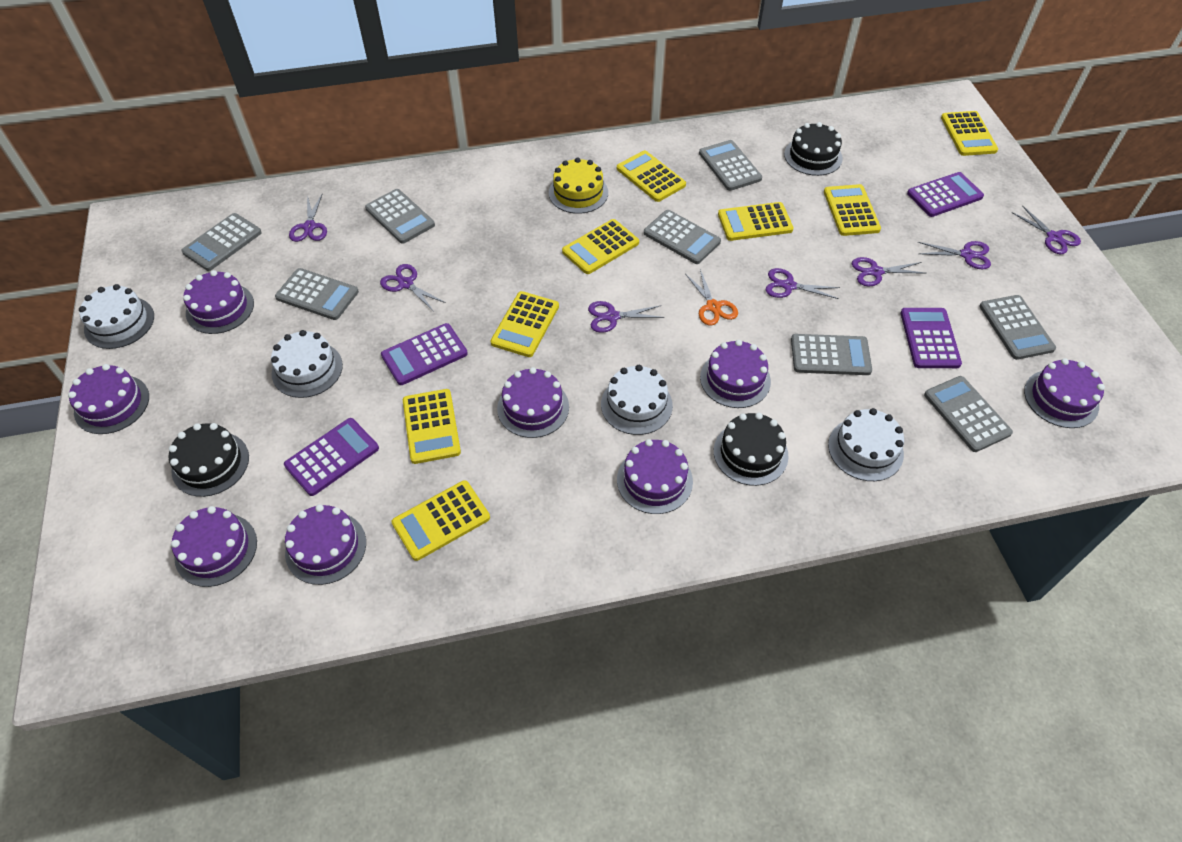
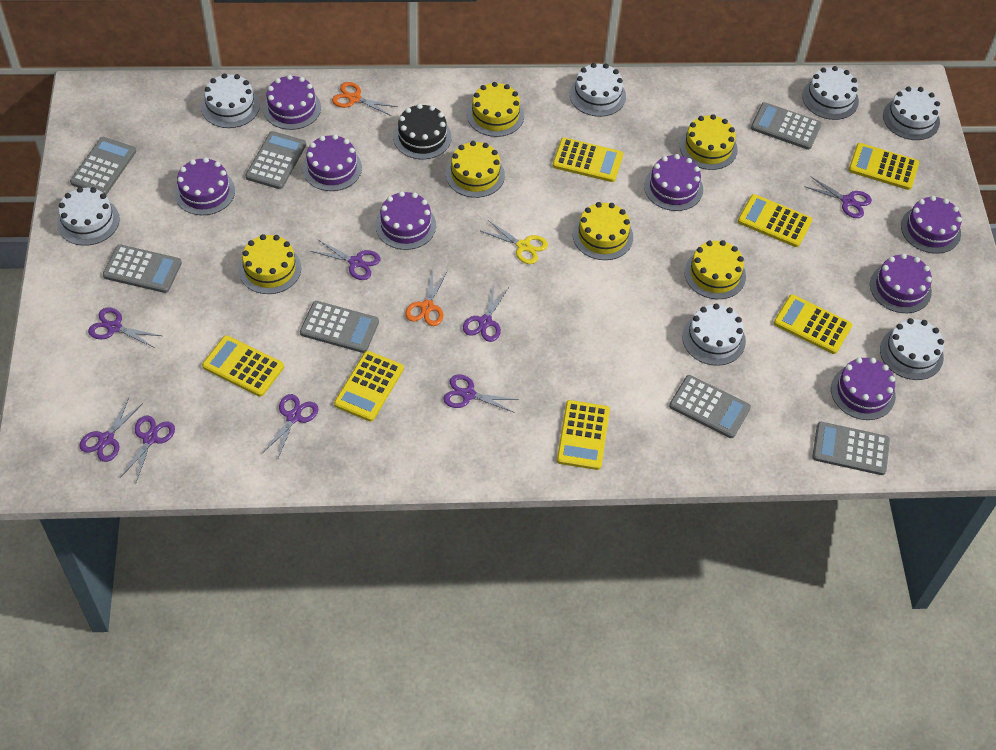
black cake: [169,423,249,497] [714,412,789,486] [784,122,843,176] = 3 -> [393,104,451,159] = 1
grey calculator: [181,213,262,271] [275,268,359,320] [365,189,435,244] [644,210,721,264] [699,140,762,191] [791,334,872,375] [924,376,1013,452] [979,295,1056,360] = 8 -> [70,137,136,195] [103,245,182,293] [245,131,306,189] [300,301,379,353] [669,375,751,438] [751,102,822,150] [812,422,890,475] = 7
orange scissors: [686,270,738,326] = 1 -> [332,82,398,116] [405,269,448,326] = 2
purple calculator: [284,418,379,496] [381,323,468,385] [900,308,962,368] [907,172,984,217] = 4 -> none = 0
purple scissors: [289,194,327,242] [380,264,446,312] [588,301,664,333] [766,268,840,299] [851,257,927,286] [918,241,991,270] [1012,206,1081,254] = 7 -> [79,398,143,462] [88,307,161,348] [120,415,175,482] [263,394,318,460] [311,239,380,280] [443,374,519,413] [463,286,509,342] [804,176,872,218] = 8
white cake: [79,284,154,349] [271,330,343,398] [601,365,673,435] [828,408,904,481] = 4 -> [57,187,120,246] [201,73,260,128] [570,63,626,117] [682,304,746,366] [802,66,859,120] [880,318,944,380] [883,86,940,140] = 7
yellow cake: [549,157,608,214] = 1 -> [239,234,301,294] [446,141,505,198] [467,82,524,137] [573,202,633,260] [680,114,738,170] [684,240,746,299] = 6
yellow calculator: [392,480,490,561] [403,389,461,464] [490,291,559,357] [562,219,639,274] [617,150,686,202] [718,202,794,241] [824,184,881,236] [941,111,998,156] = 8 -> [202,335,284,397] [334,351,404,422] [553,138,623,182] [557,400,610,470] [738,194,812,247] [774,294,852,354] [848,143,919,190] = 7
yellow scissors: none = 0 -> [481,220,548,264] = 1

